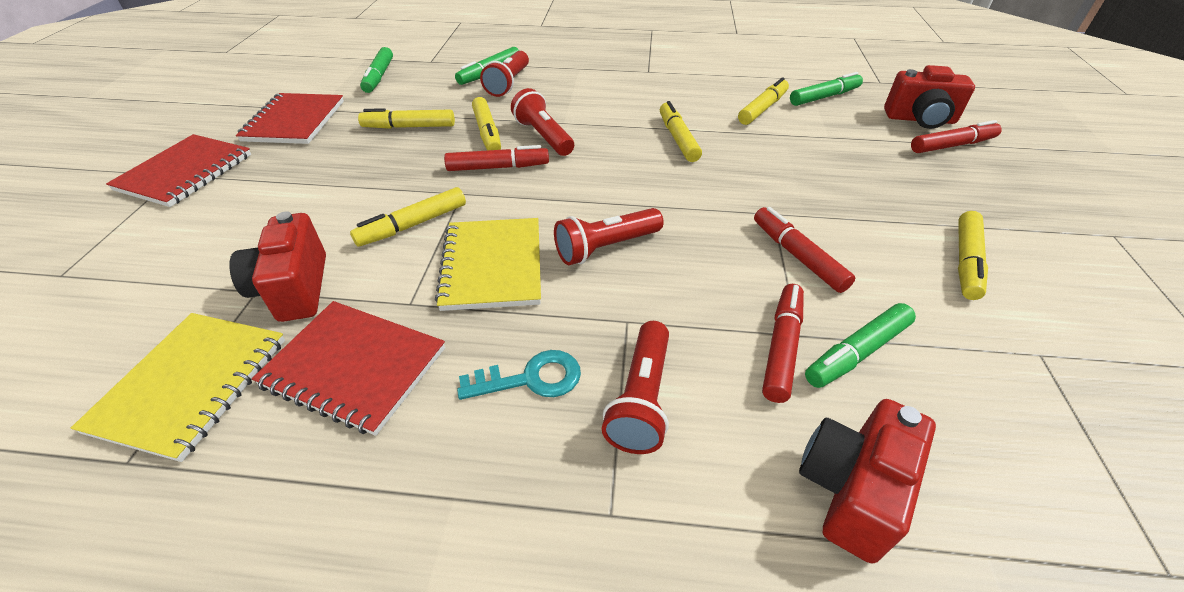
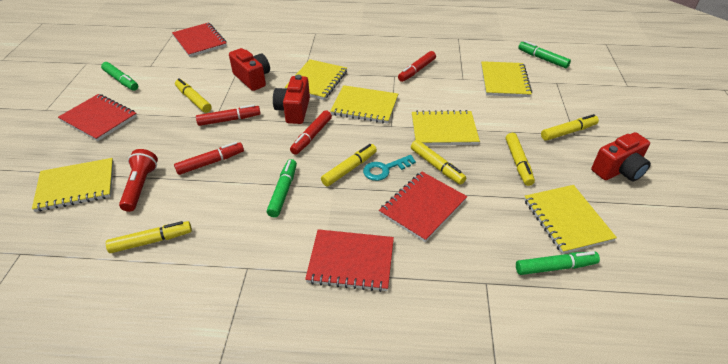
red flashlight: [480,51,529,97] [511,88,574,156] [554,208,664,265] [602,321,669,454] = 4 -> [119,149,158,212] = 1
red notebook: [106,134,251,207] [236,93,344,144] [252,301,445,436] = 3 -> [58,94,137,141] [172,23,227,57] [305,229,394,292] [379,172,467,242] = 4
yellow notebook: [71,313,285,462] [435,218,541,311] = 2 -> [32,158,114,212] [285,59,347,100] [330,85,398,124] [412,110,480,145] [481,61,532,97] [524,185,617,254] = 6

